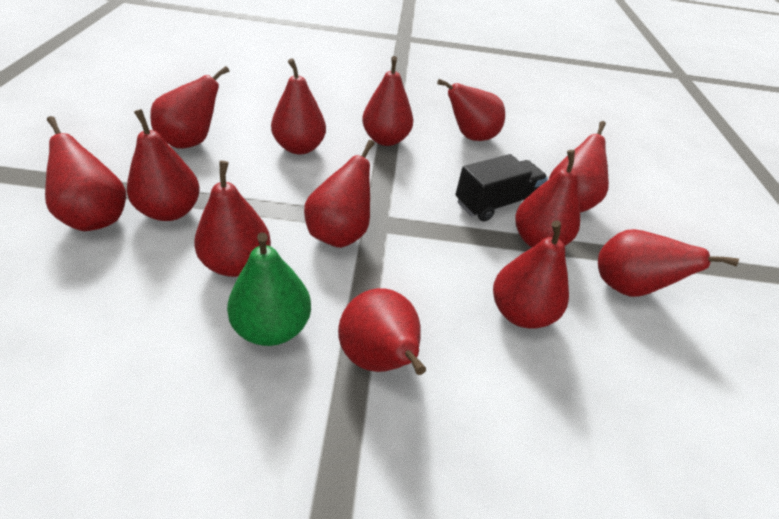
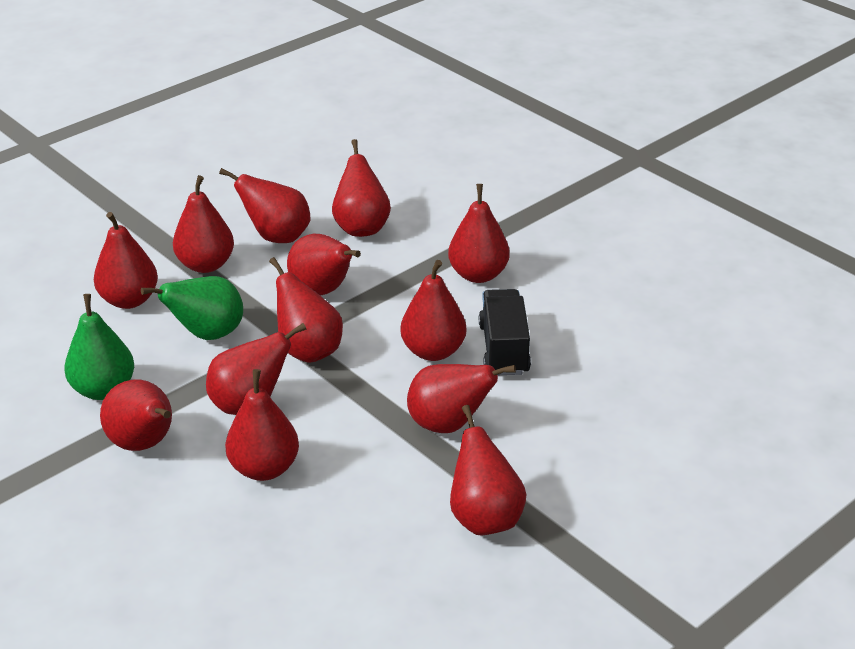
green pear: [227,232,311,346] = 1 -> [65,294,134,400] [141,276,243,340] = 2

